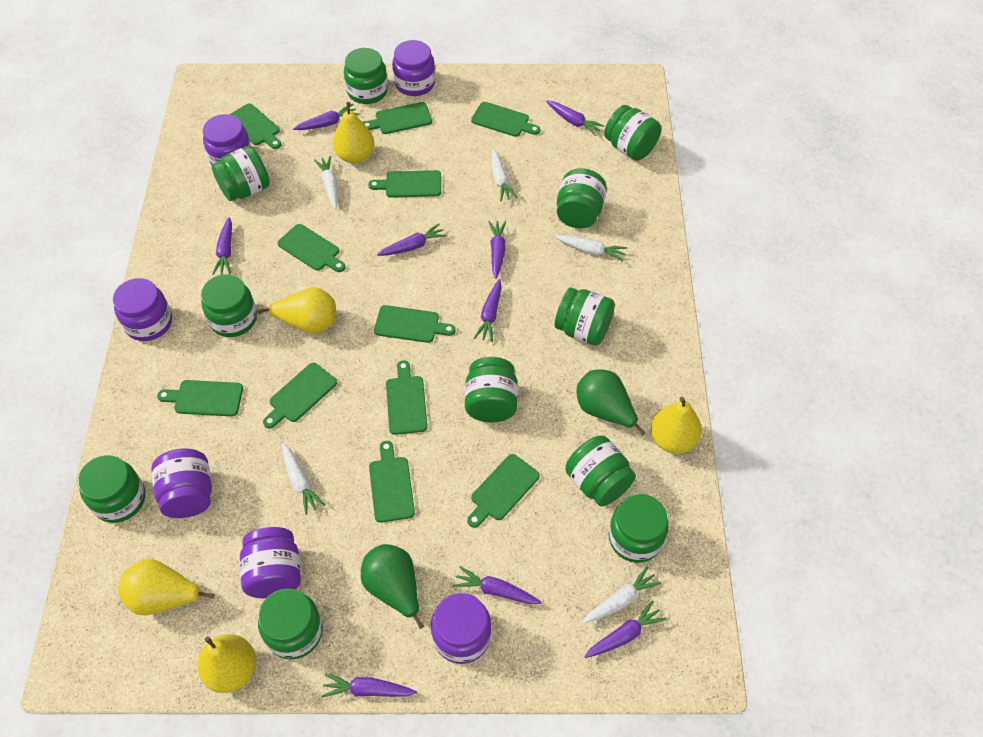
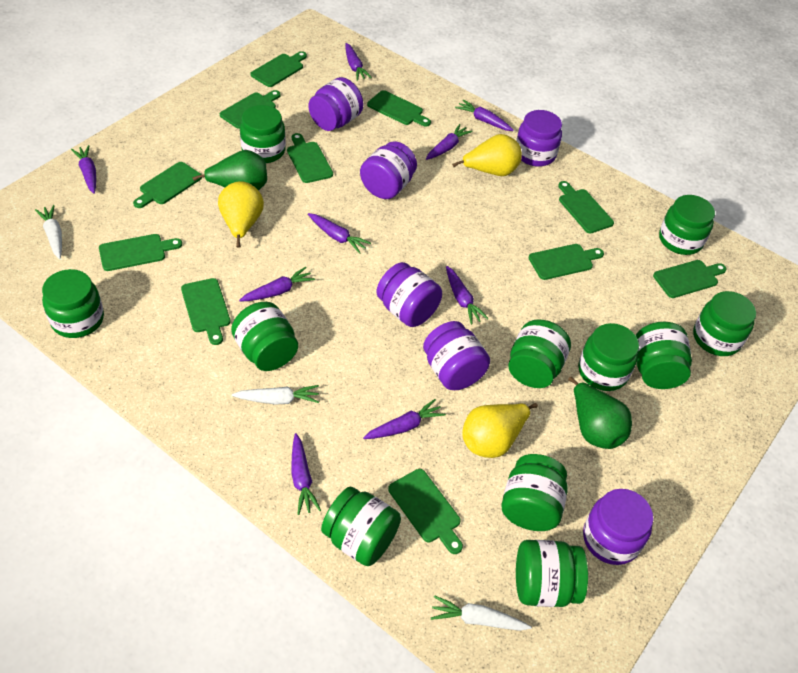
white carrot: [282,443,325,515] [314,156,338,208] [492,149,518,201] [555,235,627,261] [582,566,662,624] = 5 -> [35,205,62,259] [232,385,319,405] [431,595,532,631] = 3
yellow pear: [118,559,215,615] [197,634,256,693] [257,287,336,334] [333,102,374,164] [651,397,702,454] = 5 -> [218,181,264,248] [452,134,522,176] [462,403,538,458] = 3

